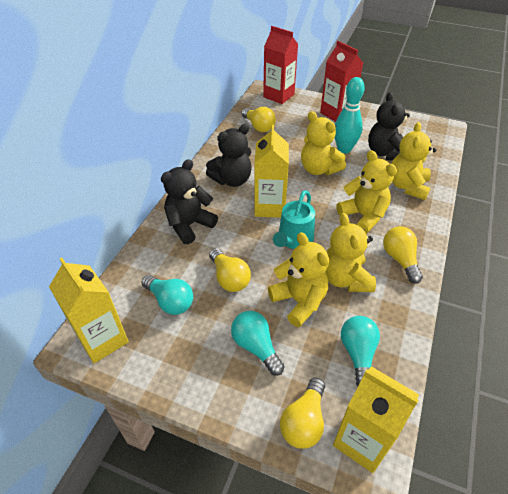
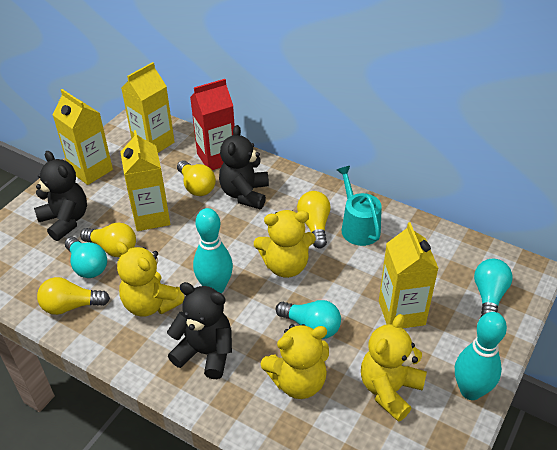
red carton: [263,26,298,104] [320,41,363,122] = 2 -> [190,79,235,170] = 1
turquoise bowling pin: [335,77,365,154] = 1 -> [193,208,233,293] [455,312,507,400] = 2
yellow carton: [49,258,129,363] [254,125,289,218] [333,366,419,473] = 3 -> [52,89,113,185] [121,62,175,153] [121,130,170,231] [379,222,439,328] = 4
yellow teddy bear: [268,232,329,327] [301,111,346,175] [326,213,376,292] [336,150,397,234] [391,122,436,200] = 5 -> [116,242,185,317] [254,210,316,278] [261,324,329,399] [361,314,427,422] = 4

